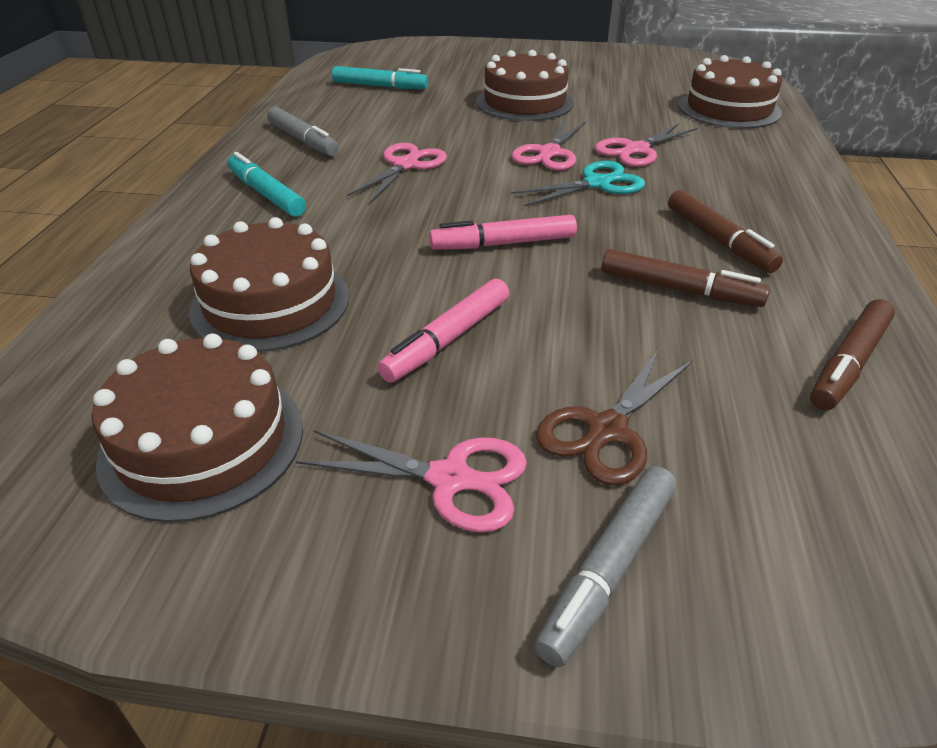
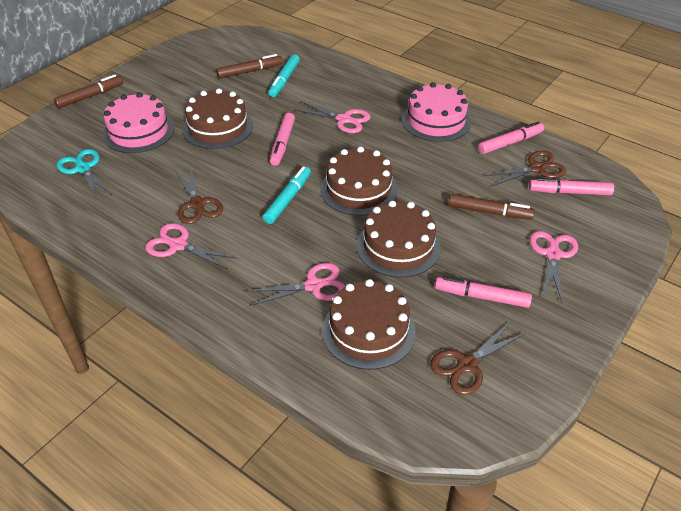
brown scissors: [536,349,693,485] = 1 -> [176,169,223,224] [430,323,525,395] [484,151,567,186] = 3
grey marker: [267,107,339,156] [534,466,676,667] = 2 -> none = 0
pink cake: none = 0 -> [103,92,175,153] [402,82,471,142] = 2
pink marker: [378,278,509,383] [429,215,577,250] = 2 -> [270,113,295,166] [435,276,532,308] [478,121,544,154] [529,178,614,195] = 4

